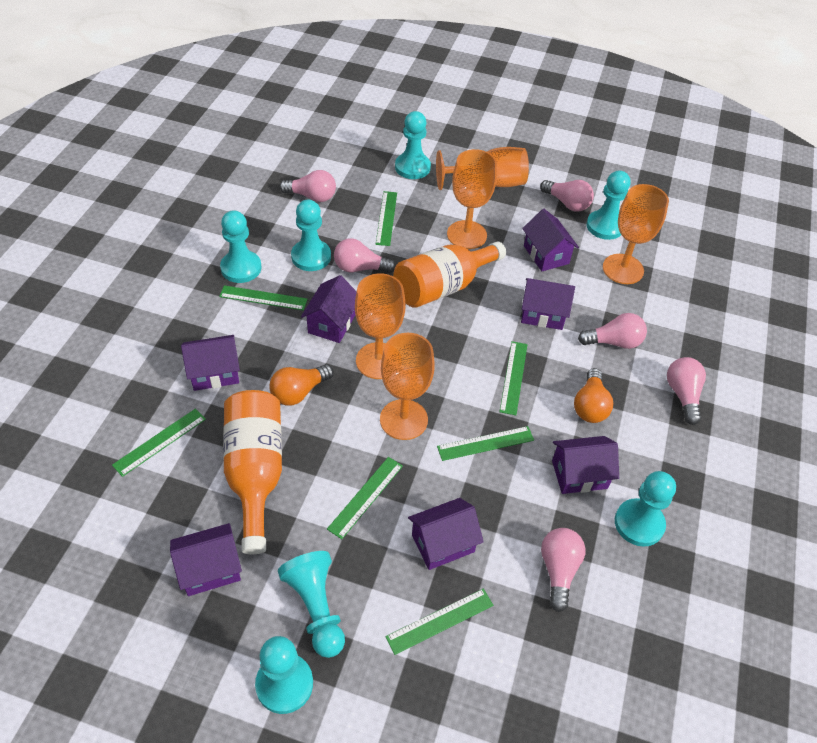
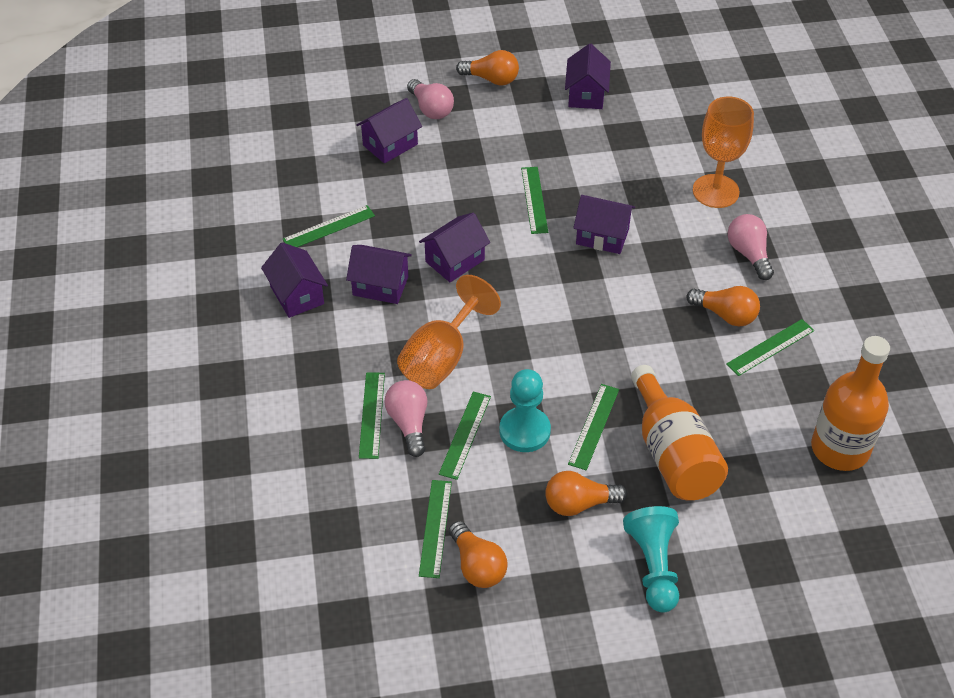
orange goblet: [355,273,405,379] [380,333,435,440] [436,147,529,190] [447,149,497,249] [603,184,669,284] = 5 -> [397,275,501,389] [693,97,754,208] = 2
orange light bulb: [269,364,334,406] [574,368,613,423] = 2 -> [449,521,508,588] [456,50,519,86] [545,471,627,516] [686,286,760,326] = 4
pink light bulb: [279,170,336,202] [334,238,396,273] [540,180,594,212] [541,528,585,612] [578,313,647,349] [667,357,706,425] = 6 -> [384,380,427,457] [407,79,454,119] [728,214,774,280] = 3
purple house: [170,523,242,596] [181,335,240,391] [301,275,357,343] [408,498,484,570] [521,278,575,330] [522,209,579,271] [552,436,619,494] = 7 -> [261,242,328,318] [346,245,412,304] [356,98,422,163] [419,212,490,282] [565,44,611,109] [573,195,635,254] = 6
turquoise pawn: [220,211,262,283] [255,636,313,714] [278,551,345,658] [291,200,331,271] [395,111,431,179] [586,171,631,240] [615,471,676,547] = 7 -> [499,369,551,452] [623,506,679,612] = 2

